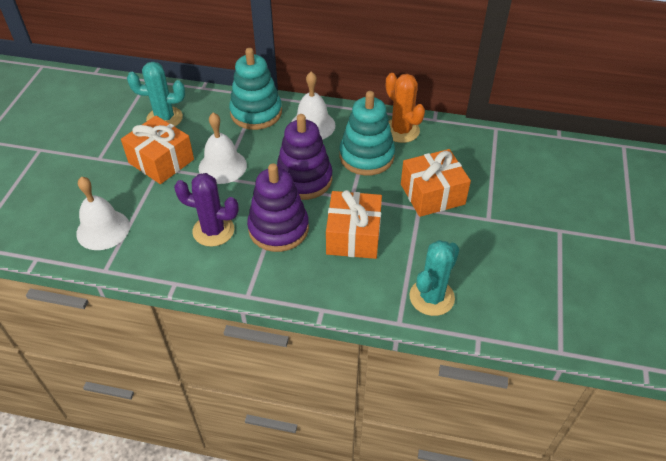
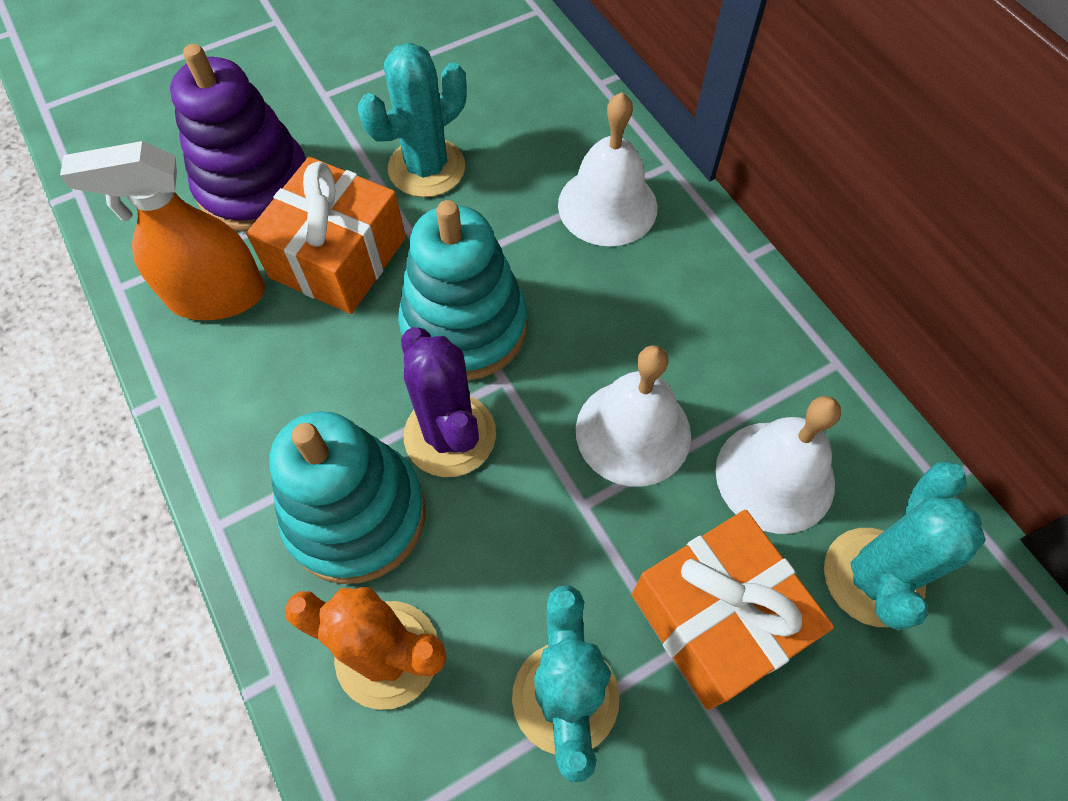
orange gift: [121,116,194,184] [326,190,382,259] [401,149,471,217] = 3 -> [246,157,406,314] [632,510,834,710] = 2
orange spray bottle: none = 0 -> [60,141,265,320] = 1
purple stacking toy: [247,163,309,252] [277,114,332,200] = 2 -> [170,44,306,232] = 1
turquoise cactus: [127,62,185,126] [409,240,459,316] = 2 -> [358,42,467,197] [512,585,619,782] [824,461,986,630] = 3

